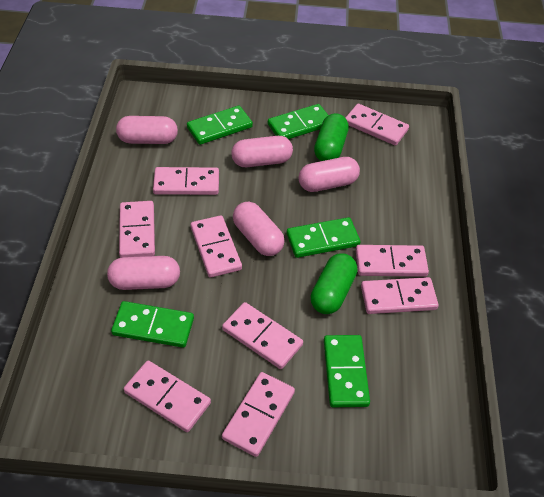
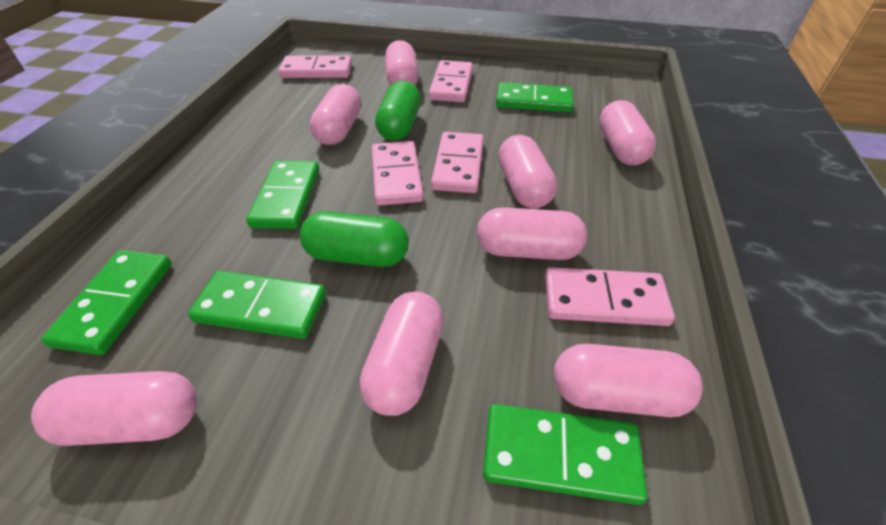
pink capsule: [107,256,180,290] [116,116,178,144] [231,136,293,167] [233,202,285,256] [299,157,360,192] = 5 -> [31,371,197,446] [310,84,361,145] [360,292,444,416] [385,40,419,86] [477,207,587,260] [498,135,557,208] [554,344,703,417] [599,100,656,166] = 8
pink domino: [119,201,155,258] [124,360,211,432] [153,167,219,195] [191,215,242,278] [222,302,303,369] [222,372,295,457] [345,104,409,146] [356,245,429,277] [361,277,439,314] = 9 -> [278,55,352,78] [372,141,424,206] [429,60,473,102] [431,132,484,193] [545,267,675,326] = 5

